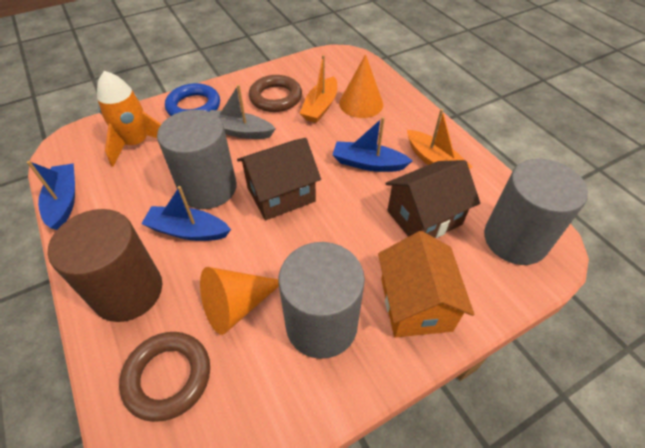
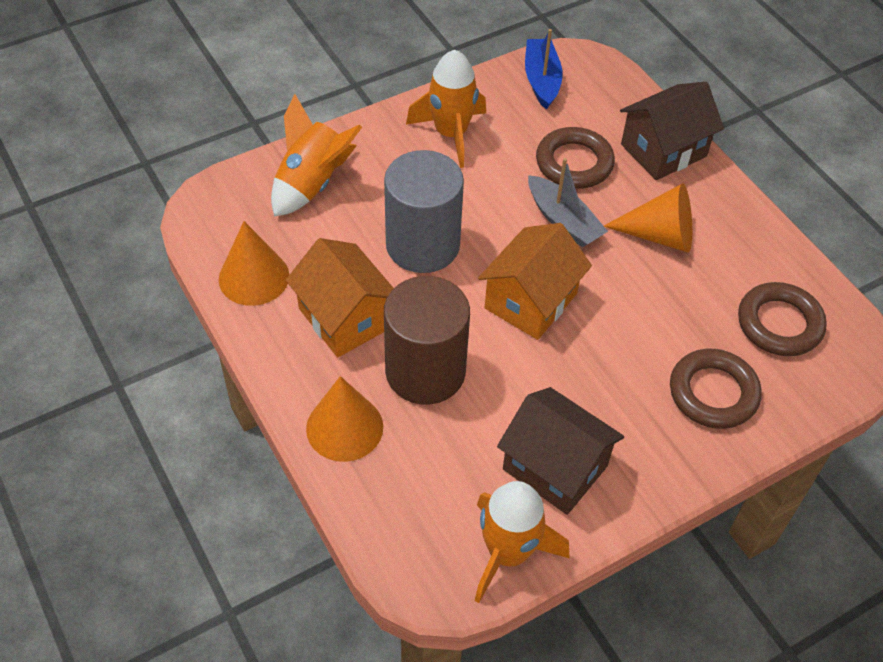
blue boat: [27,161,75,230] [141,186,231,241] [332,117,413,172] = 3 -> [525,29,563,110] = 1
blue ring: [165,83,220,116] = 1 -> none = 0
brown ring: [119,332,210,422] [249,75,302,112] = 2 -> [536,127,615,189] [670,349,762,429] [738,282,827,356] = 3
grey cylinder: [157,110,237,209] [279,242,365,359] [484,159,588,265] = 3 -> [384,150,464,273] = 1
orange boat: [300,55,337,123] [407,109,473,169] = 2 -> none = 0
orange cone: [200,267,279,335] [339,54,383,118] = 2 -> [219,221,289,306] [306,376,383,462] [604,183,692,253] = 3
orange house: [378,231,474,338] = 1 -> [286,238,394,357] [478,223,592,340] = 2
orange rocket: [97,71,161,167] = 1 -> [271,94,362,217] [406,50,486,168] [475,481,569,603] = 3

